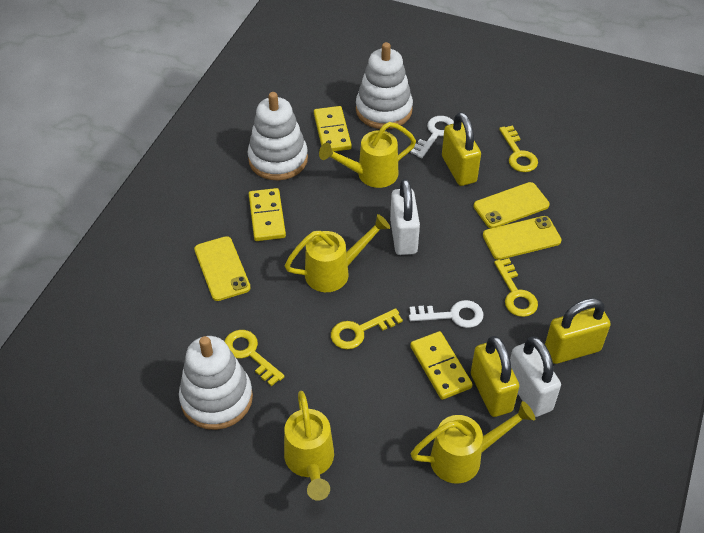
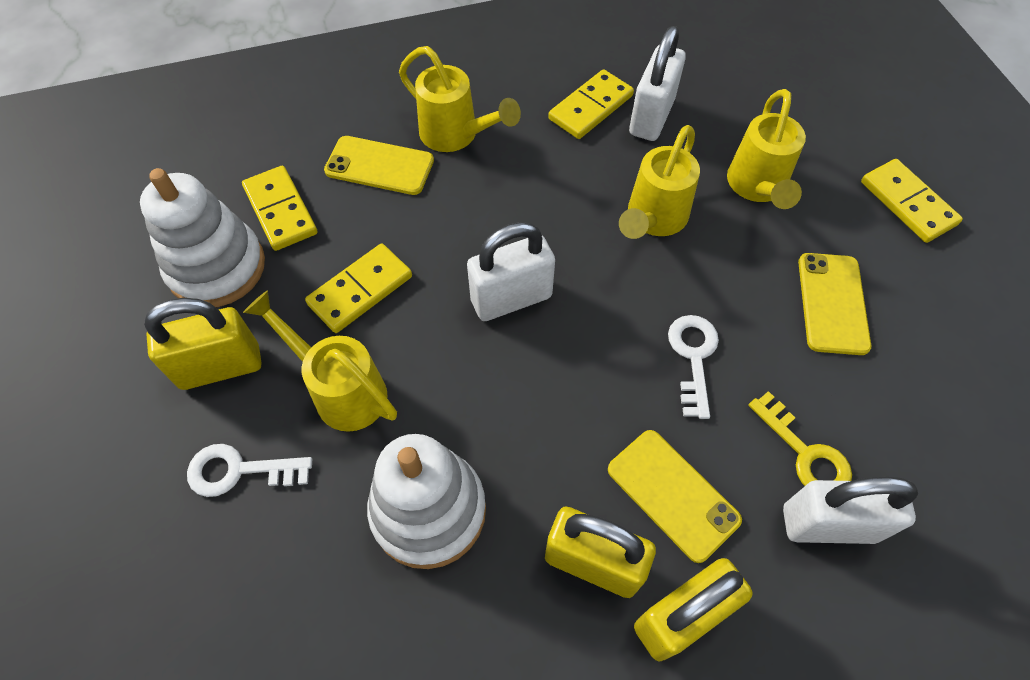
white padlock: [390,179,420,255] [510,336,561,417] = 2 -> [467,222,555,321] [629,26,686,141] [783,477,918,544] = 3
white stacking toy: [179,336,253,430] [248,92,308,180] [356,42,413,129] = 3 -> [140,168,265,307] [367,434,486,569] = 2
yellow domino: [249,188,286,241] [314,106,352,152] [410,331,473,400] = 3 -> [242,166,317,251] [305,244,412,333] [548,69,634,139] [861,159,963,243] = 4
yellow key: [224,330,285,386] [331,308,403,350] [494,258,538,317] [499,126,538,172] = 4 -> [748,391,852,486] = 1

